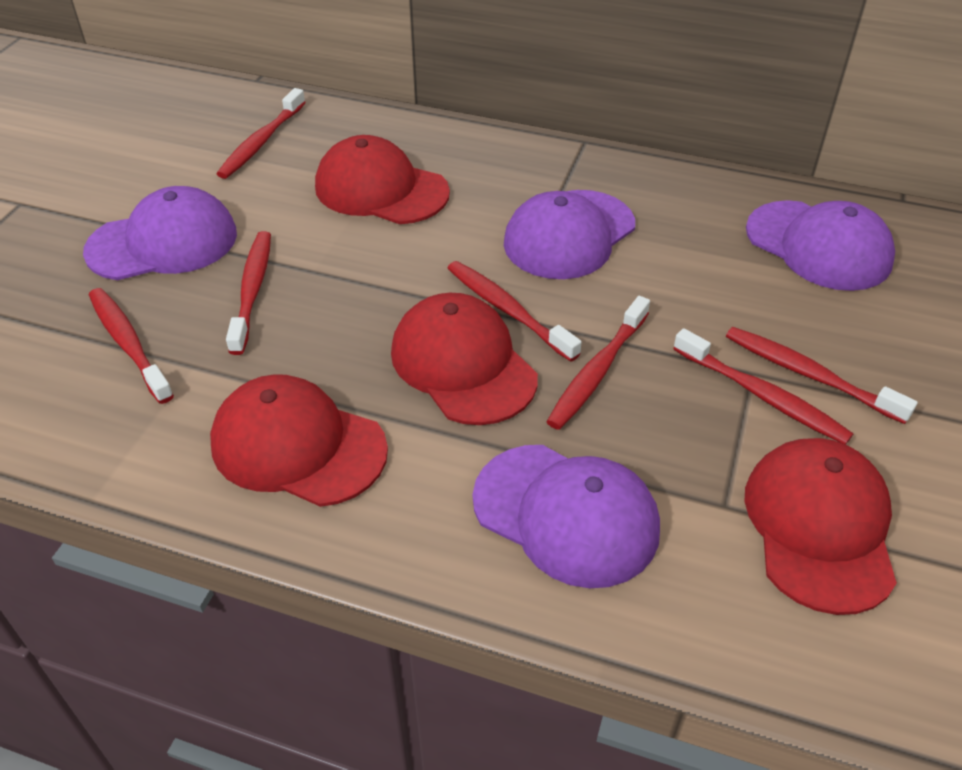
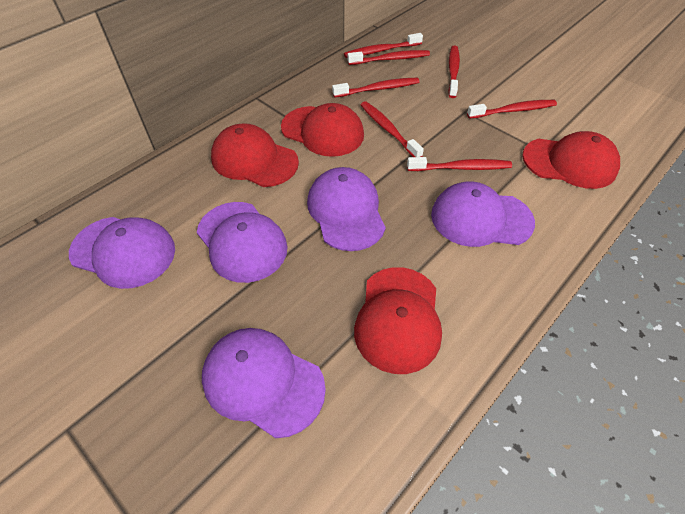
purple cap: [83,186,237,280] [473,445,660,588] [504,190,635,279] [746,200,895,291] = 4 -> [69,217,175,289] [197,202,287,283] [202,328,326,438] [307,167,386,251] [431,181,535,247] = 5

